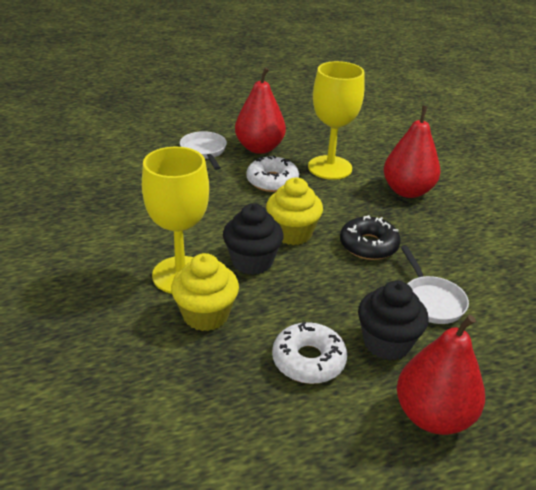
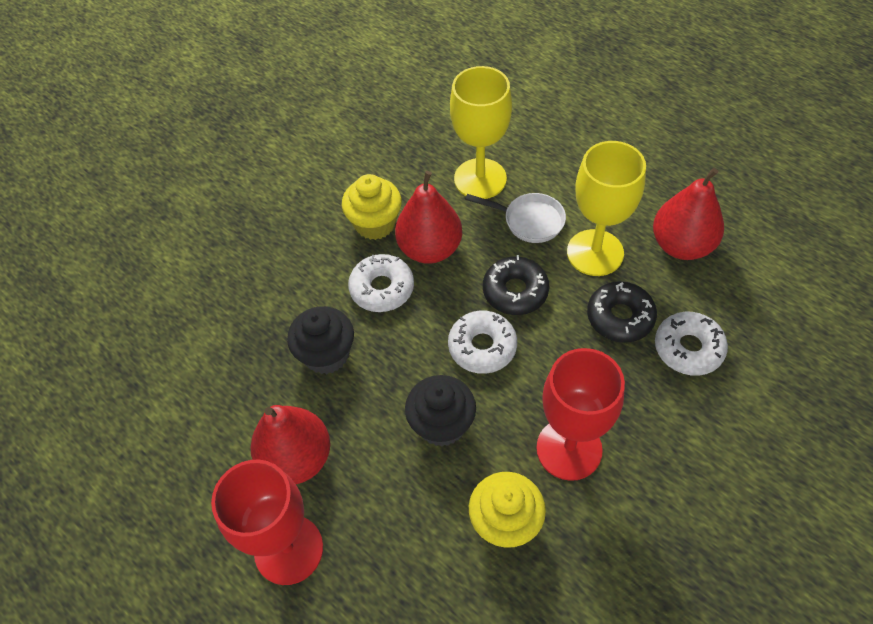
black donut: [340,215,401,260] = 1 -> [483,255,549,315] [587,281,657,343] = 2
red goblet: none = 0 -> [211,460,323,585] [536,348,625,481] = 2
white donut: [247,155,299,192] [272,322,347,384] = 2 -> [348,254,414,312] [448,311,517,374] [655,312,728,376] = 3
white pan: [180,131,227,170] [401,246,469,324] = 2 -> [465,193,566,243] = 1

